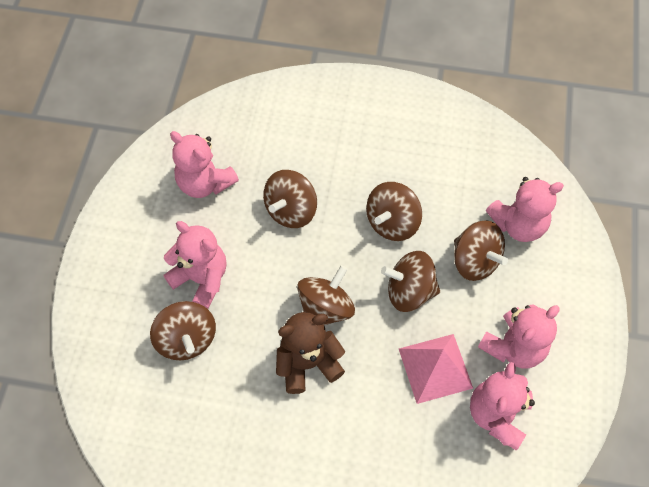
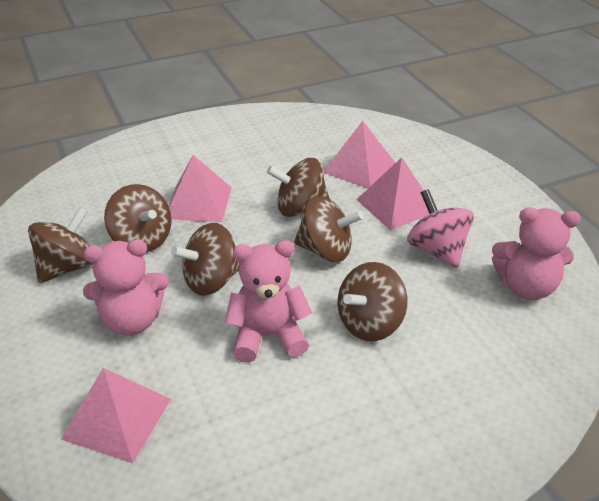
brown teddy bear: [276,312,345,394] = 1 -> none = 0
pink pyramid: [399,334,473,404] = 1 -> [61,368,171,463] [169,155,232,222] [323,121,395,188] [356,157,429,230] = 4
pink spinning top: none = 0 -> [407,189,474,268] = 1
pink teddy bear: [163,221,227,309] [170,131,239,198] [470,362,535,451] [478,304,560,368] [486,177,564,242] = 5 -> [83,239,169,336] [225,240,312,363] [492,207,581,300] = 3

